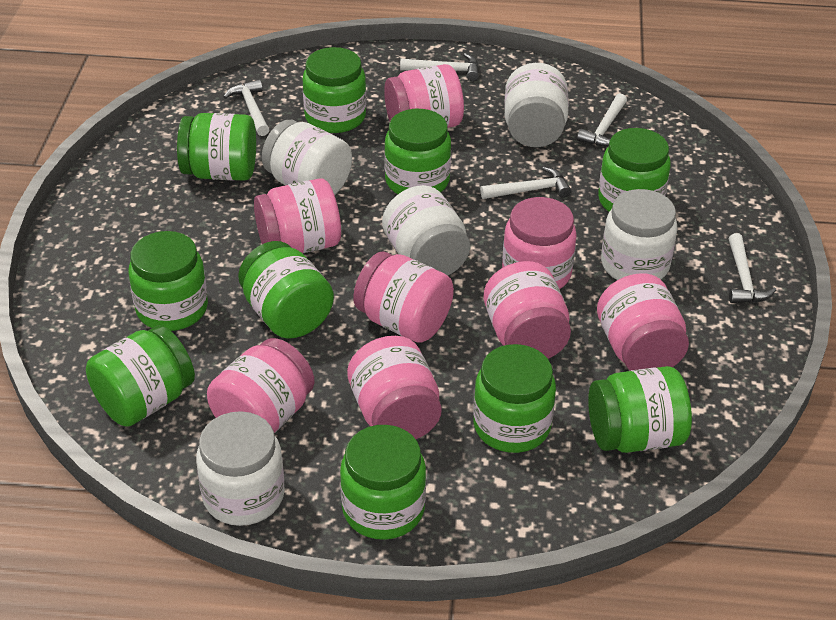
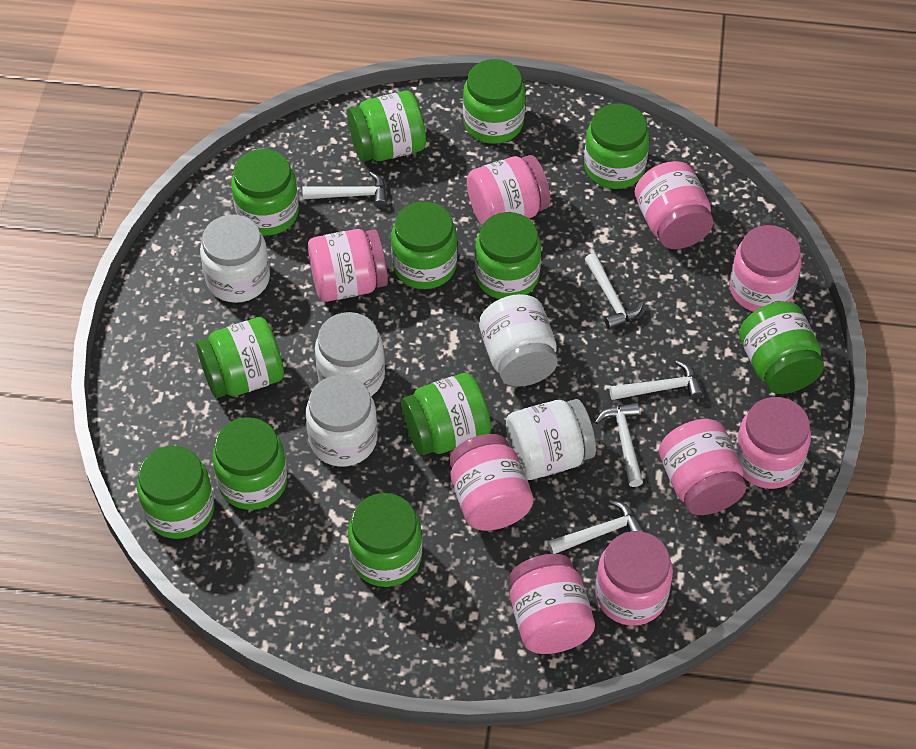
green jar: [86,325,195,427] [129,231,208,331] [177,113,256,181] [238,241,334,339] [302,47,366,133] [340,425,426,540] [384,109,451,194] [473,344,556,453] [588,366,692,453] [598,128,671,212] = 10 -> [137,446,214,539] [196,317,284,398] [212,417,288,510] [231,149,299,236] [348,90,426,162] [348,493,422,587] [391,201,457,289] [401,373,491,456] [463,59,525,144] [475,212,541,299] [584,103,650,189] [739,302,824,394] = 12
pink jar: [207,338,315,433] [254,178,341,253] [347,336,442,439] [353,251,454,343] [384,64,464,128] [484,261,571,359] [502,197,577,289] [597,273,689,371] = 8 -> [308,229,388,302] [449,434,533,531] [467,155,550,226] [510,554,595,654] [595,531,673,626] [635,161,713,249] [659,419,746,515] [730,225,802,312] [735,397,811,489] = 9

